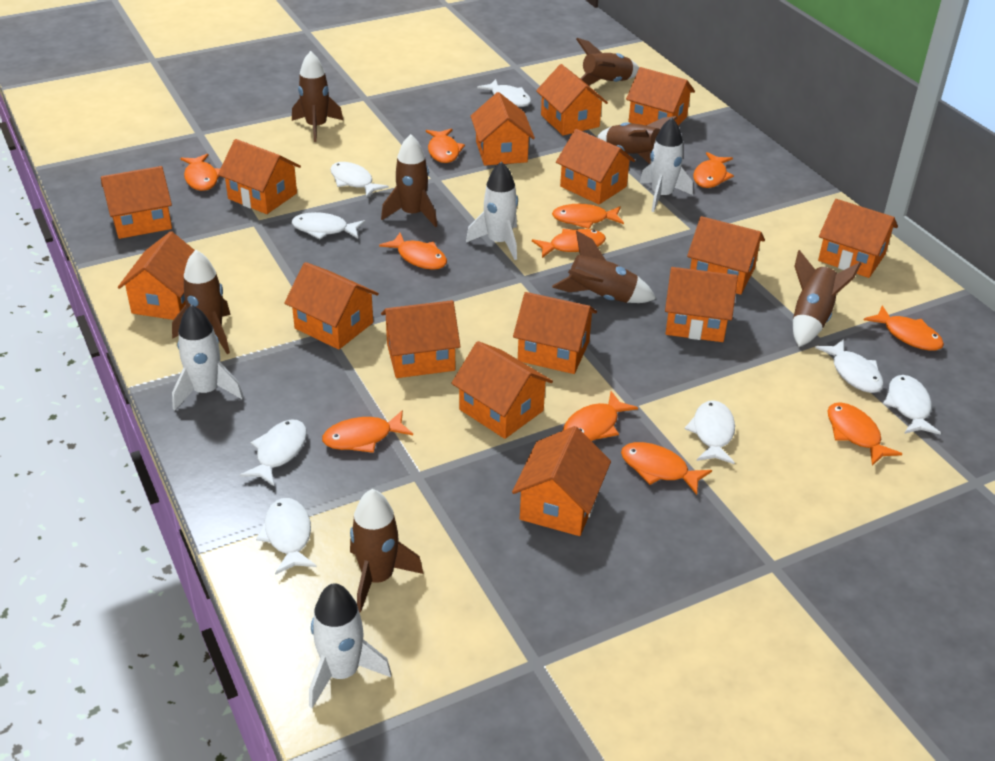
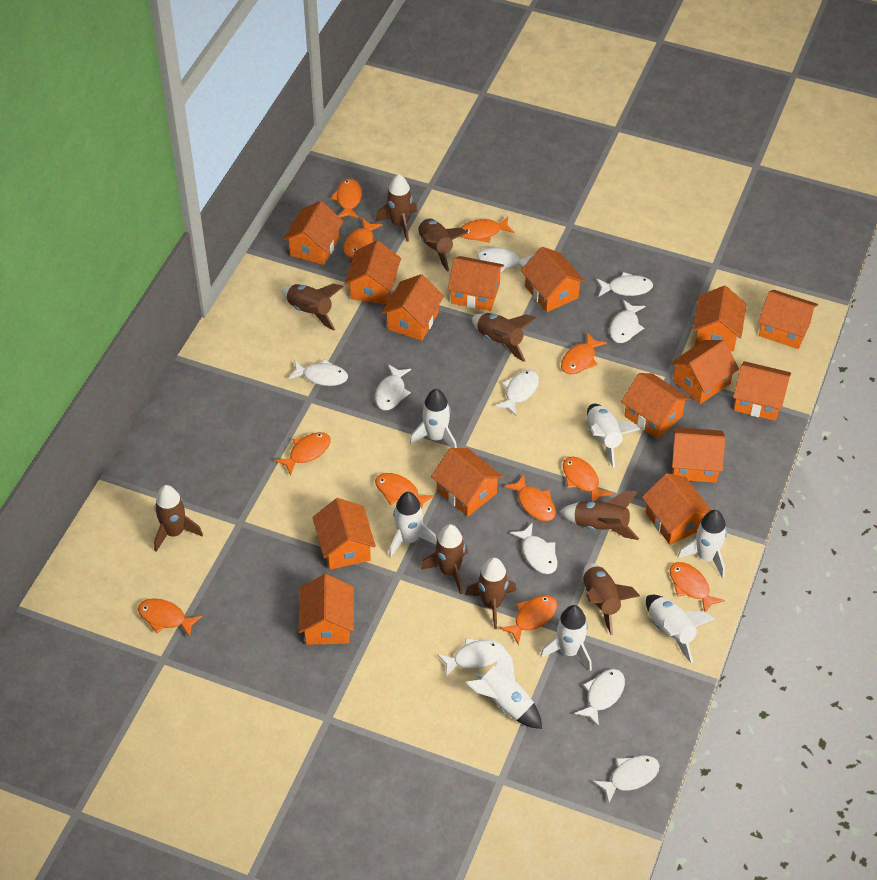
brown rocket: [172,250,231,354] [292,51,343,142] [350,489,423,613] [381,134,437,227] [552,231,656,303] [576,38,639,86] [597,116,677,164] [793,250,861,347] = 8 -> [154,485,203,552] [282,284,344,331] [375,174,417,242] [418,218,468,271] [421,524,468,594] [465,557,516,629] [472,313,537,362] [560,491,639,540] [583,563,640,635] = 9
white fish: [239,420,307,486] [256,498,317,575] [292,212,366,239] [330,162,389,198] [477,79,531,107] [685,400,735,464] [815,339,884,393] [883,375,941,435] = 8 -> [288,359,348,386] [375,364,411,410] [437,638,502,677] [477,247,533,273] [495,370,539,416] [510,523,557,574] [574,669,625,727] [593,756,659,804] [596,272,653,296] [610,300,645,343] = 10
white rocket: [172,305,244,411] [309,583,392,708] [466,161,518,260] [640,118,693,212] = 4 -> [389,492,437,558] [410,389,457,448] [466,646,542,729] [540,605,592,671] [587,404,640,467] [646,595,715,663] [678,510,727,578] = 7

